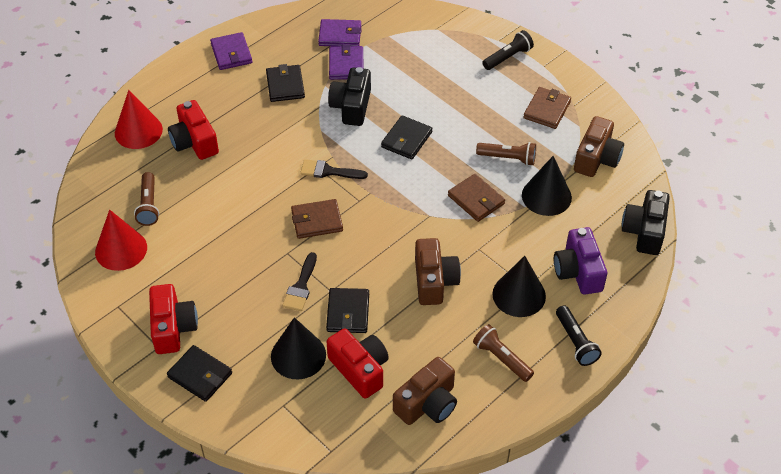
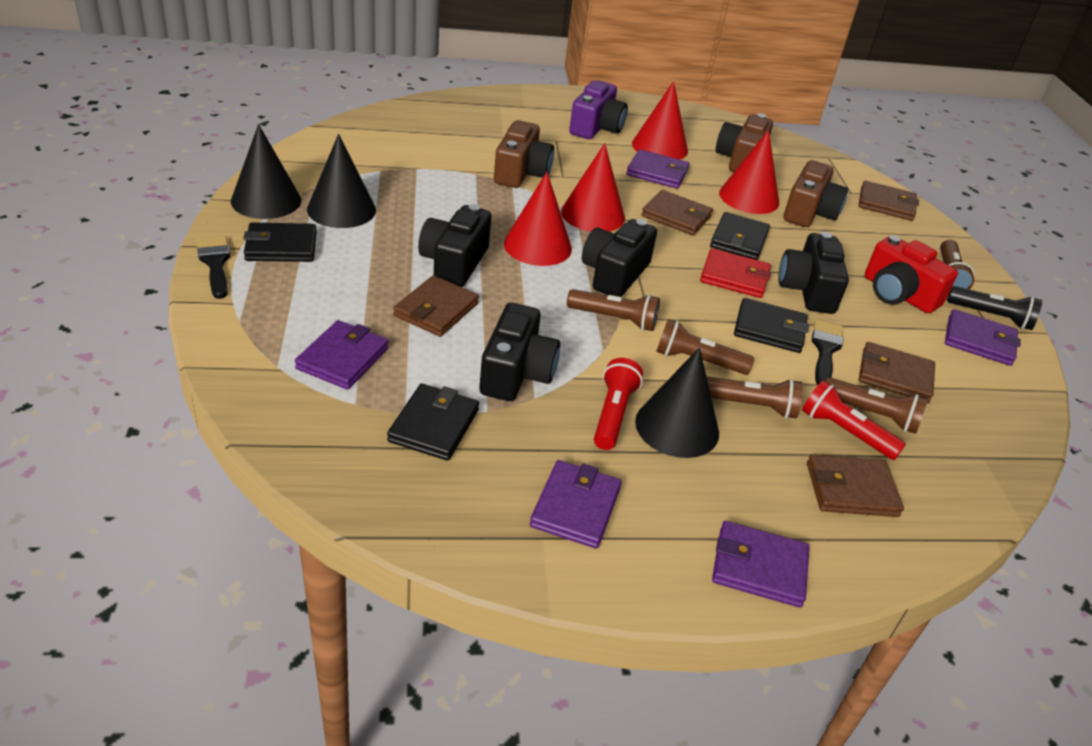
black camera: [328,67,371,126] [622,190,670,255] = 2 -> [418,204,491,287] [479,303,560,401] [582,219,657,297] [778,232,849,314] = 4
black flashlight: [482,30,534,70] [556,306,602,366] = 2 -> [947,286,1042,330] = 1
brown flashlight: [134,172,159,226] [473,324,534,382] [476,142,536,166] = 3 -> [567,289,660,331] [656,319,754,375] [706,376,803,419] [825,377,928,434] [940,240,975,289] = 5
brown wallet: [291,199,343,239] [448,174,505,222] [523,87,571,129] = 3 -> [393,275,479,337] [642,190,713,235] [807,454,904,517] [859,181,919,221] [859,342,935,403] = 5
purple wallet: [210,32,252,70] [318,19,362,46] [329,44,364,80] = 3 -> [295,320,389,390] [530,460,622,549] [626,149,689,189] [712,521,810,608] [945,309,1021,366] = 5
red camera: [149,284,198,354] [168,100,219,160] [327,329,389,399] = 3 -> [865,235,958,313] = 1
red cone: [95,210,147,271] [115,90,163,149] = 2 -> [504,172,572,266] [561,143,625,232] [632,81,688,160] [719,130,779,214] = 4
red flashlight: none = 0 -> [594,358,643,450] [802,380,906,460] = 2
red wallet: none = 0 -> [700,248,771,298] = 1

